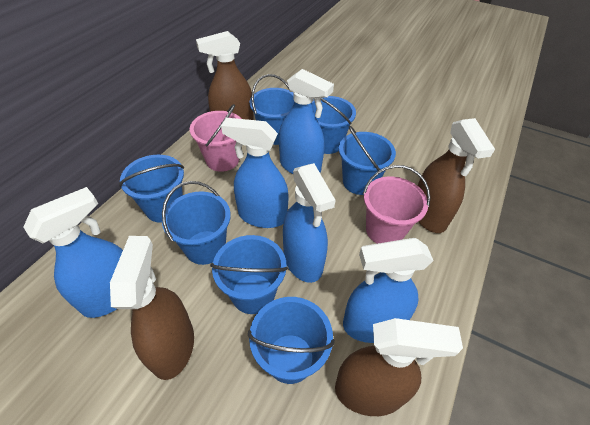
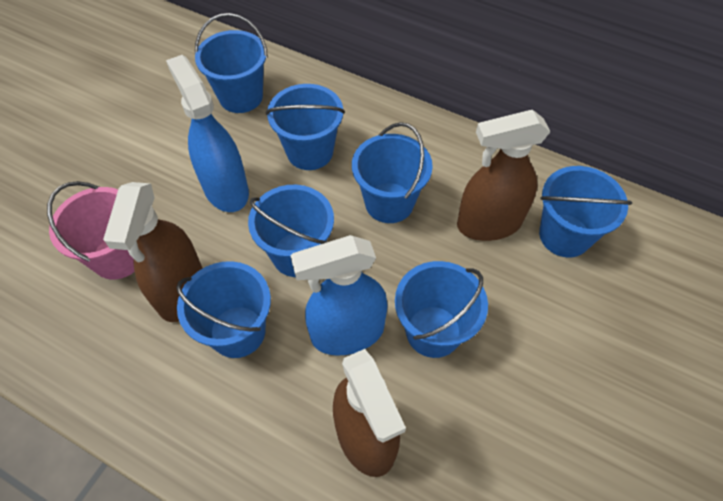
blue spray bottle: [23,187,123,318] [221,118,289,228] [279,69,334,174] [283,163,335,283] [343,238,433,343] = 5 -> [166,55,249,212] [290,235,388,356] = 2
brown spray bottle: [110,236,194,380] [196,31,254,120] [335,318,463,416] [417,118,495,233] = 4 -> [103,182,203,322] [333,349,406,477] [457,110,550,241] = 3
pink bucket: [190,104,241,172] [363,165,430,244] = 2 -> [47,181,135,280] = 1

